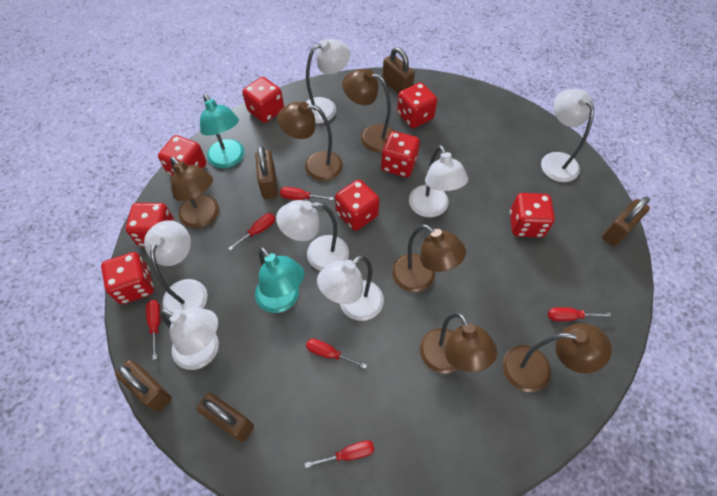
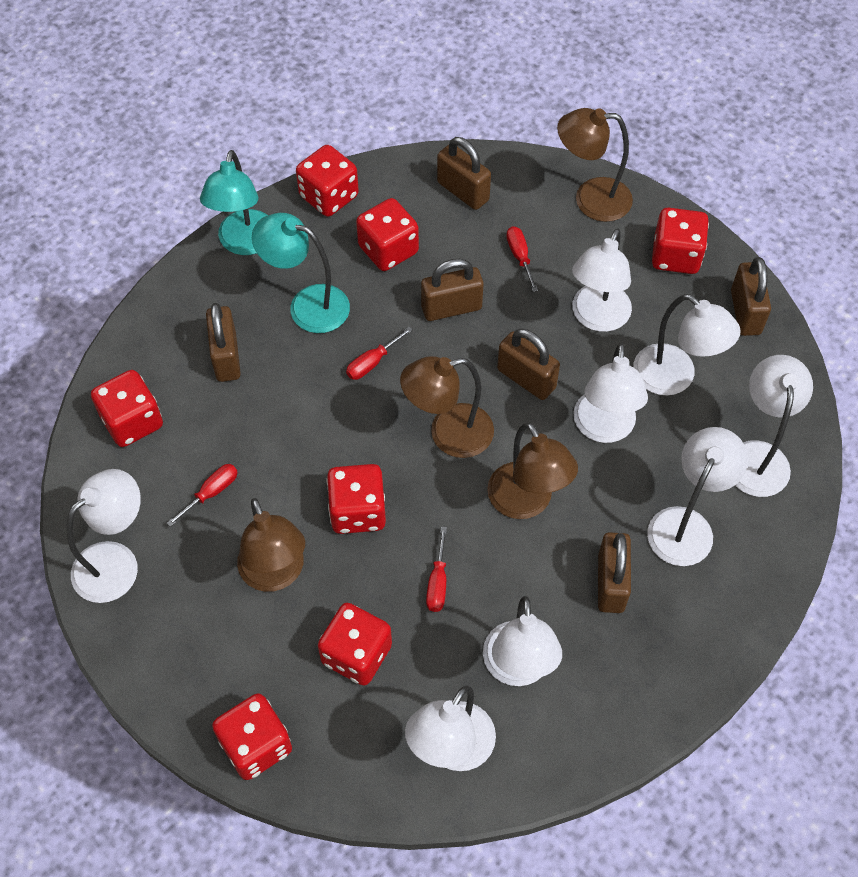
brown lamp: [170,157,219,228] [277,102,343,181] [343,69,394,152] [392,224,466,292] [420,312,497,374] [503,323,612,392] = 6 -> [237,498,305,592] [400,356,494,458] [487,422,578,519] [557,108,633,222] = 4
brown padlock: [115,360,172,412] [197,393,254,442] [255,146,278,199] [383,47,415,94] [602,197,650,246] = 5 -> [206,303,241,382] [421,259,484,321] [437,137,491,210] [497,328,560,400] [598,532,631,613] [731,257,771,336] = 6
red dice: [101,252,154,304] [126,203,175,247] [158,135,206,176] [242,77,284,123] [335,180,379,231] [381,131,420,177] [397,83,437,128] [510,193,555,237] = 8 -> [91,370,163,447] [212,693,292,780] [296,145,359,217] [318,603,392,686] [327,464,386,534] [356,198,419,271] [652,208,709,274] = 7
red screwdriver: [146,300,161,360] [228,213,275,251] [280,187,334,200] [304,440,374,468] [306,339,367,369] [548,307,611,321] = 6 -> [167,464,238,527] [346,327,413,380] [426,527,447,612] [506,226,538,292] = 4
white lamp: [144,220,207,312] [160,307,219,370] [276,200,349,271] [306,39,350,123] [317,255,384,321] [409,145,468,217] [541,89,594,182] = 7 -> [66,469,141,603] [405,686,496,771] [483,596,562,686] [572,228,632,332] [573,343,648,443] [633,294,741,396] [647,427,748,566] [735,355,813,497] = 8

